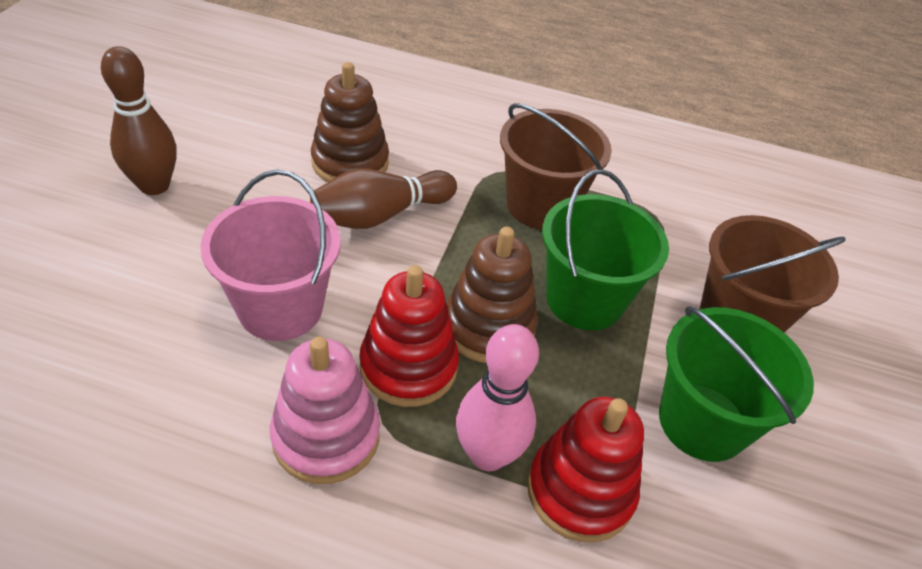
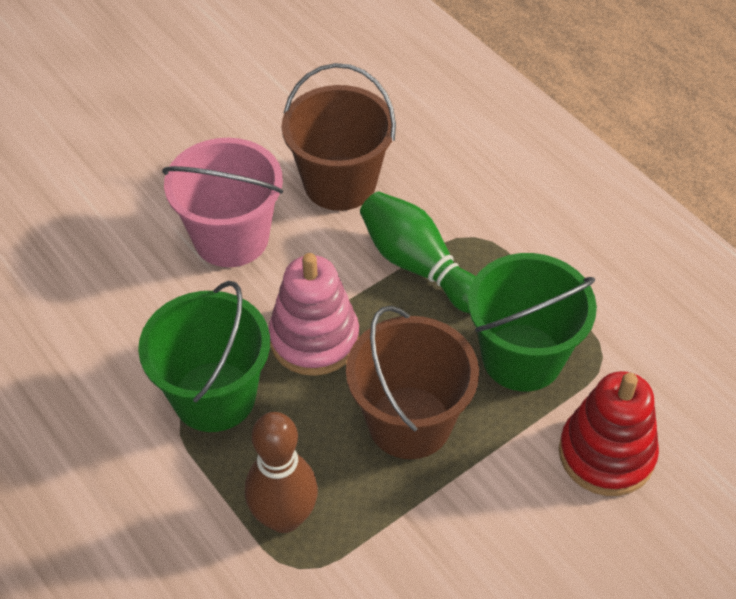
brown bowling pin: [101,46,176,195] [310,169,457,229] = 2 -> [245,412,318,533] = 1
brown stacking toy: [311,62,389,182] [446,227,538,363] = 2 -> none = 0
green bowling pin: none = 0 -> [360,192,476,313] = 1
pink bowling pin: [456,324,539,471] = 1 -> none = 0
red stacking toy: [359,265,459,407] [527,397,644,542] = 2 -> [559,371,659,496] = 1

